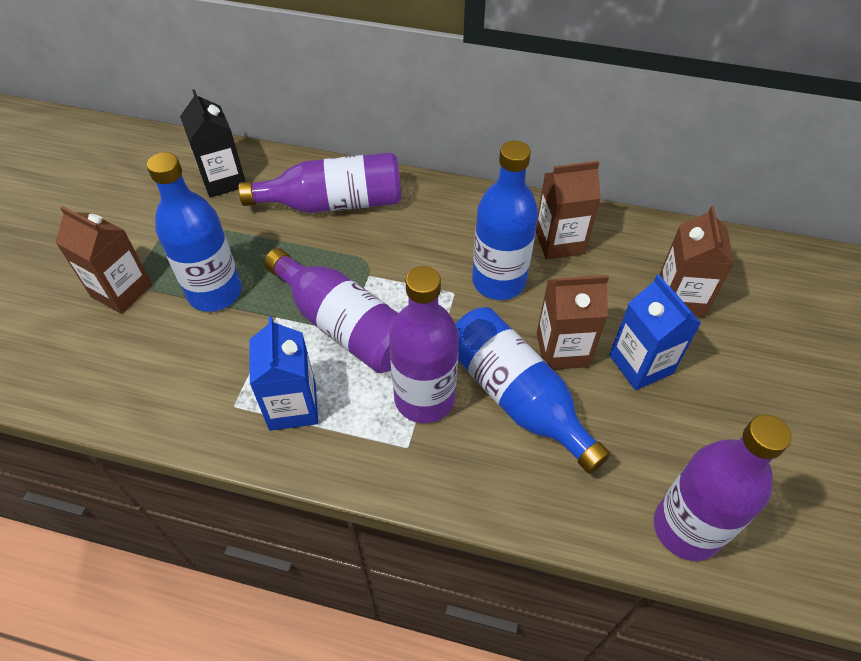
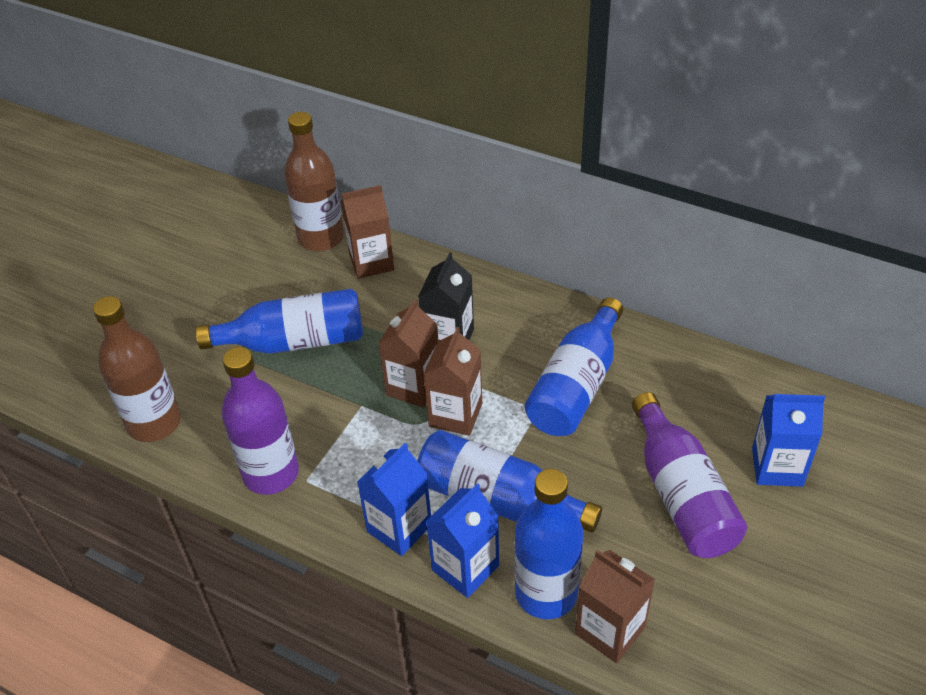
blue bottle: [147,152,242,312] [456,307,611,474] [472,141,538,300] = 3 -> [196,289,363,354] [418,430,602,533] [514,469,583,619] [525,297,623,436] = 4
blue carton: [249,317,318,431] [609,274,701,390] = 2 -> [357,443,431,556] [426,483,499,598] [752,394,825,487] = 3
brown bottle: none = 0 -> [93,296,181,442] [284,112,344,251] = 2
purple bottle: [239,152,401,213] [264,248,399,373] [389,266,459,423] [654,414,791,561] = 4 -> [221,347,299,495] [632,392,747,558] = 2

